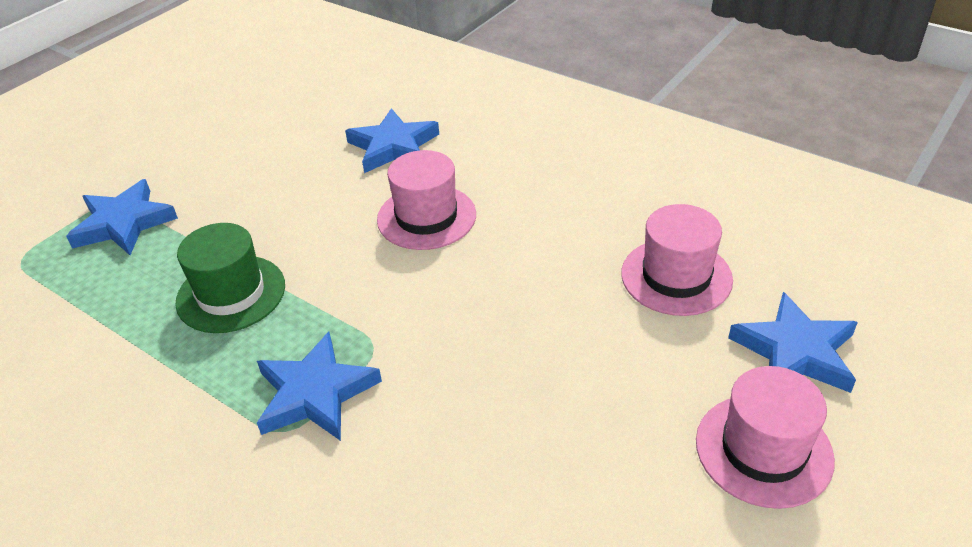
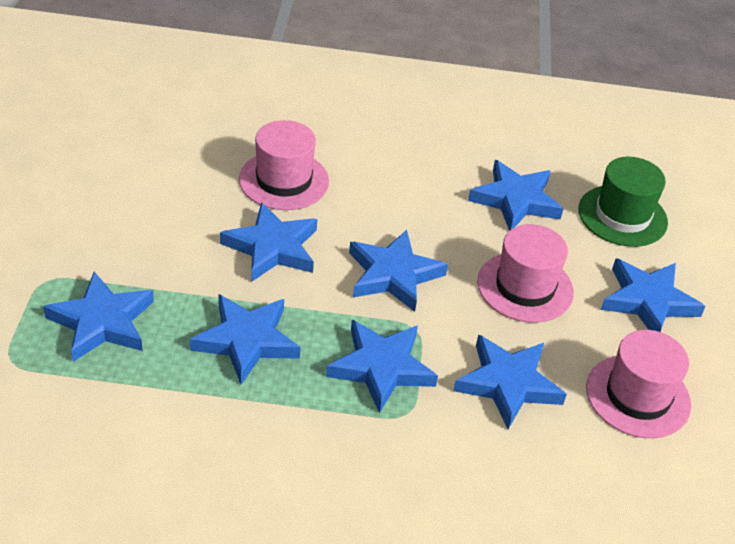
blue star: [66,179,178,255] [257,332,382,441] [345,108,439,173] [728,292,858,393] = 4 -> [43,272,154,362] [190,294,300,385] [220,202,317,282] [326,320,438,414] [349,230,448,312] [453,335,567,429] [468,160,563,231] [601,258,705,332] = 8

